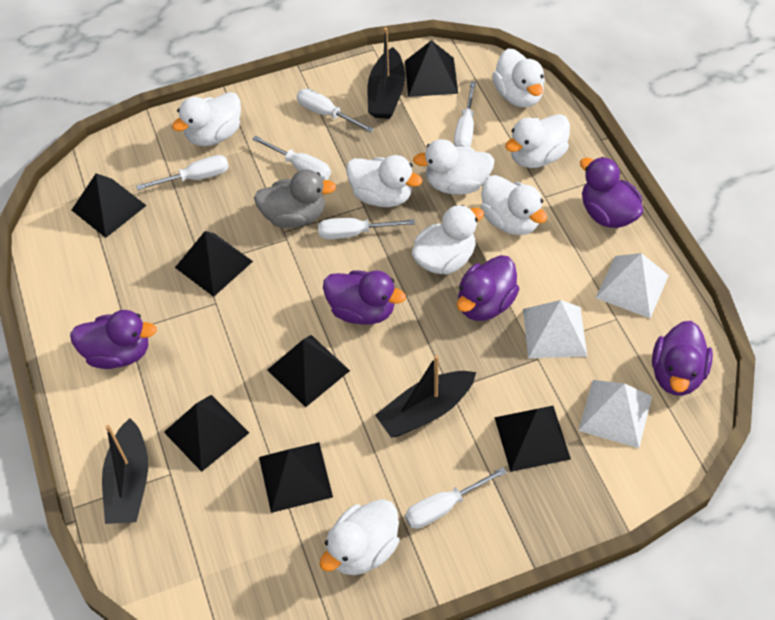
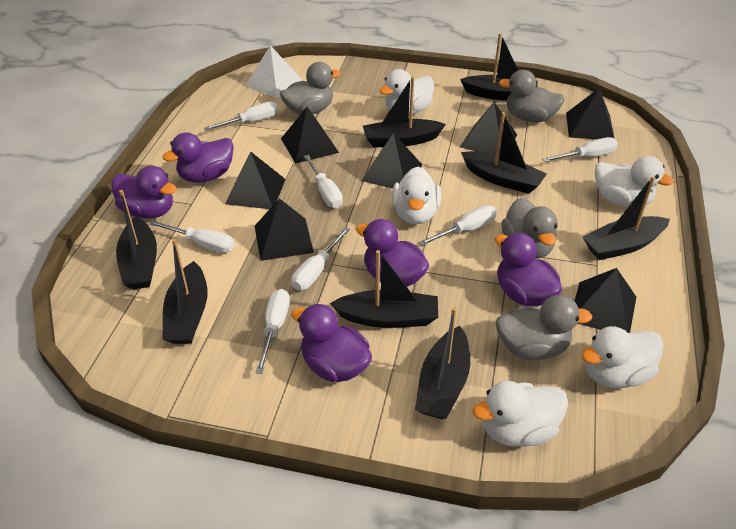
black boat: [102,418,148,524] [368,27,405,119] [375,355,476,438] = 3 -> [116,190,157,290] [162,239,208,344] [330,250,438,328] [363,77,446,147] [415,307,470,419] [460,33,538,100] [461,112,547,194] [583,176,670,260] = 8
grey duck: [254,169,336,228] = 1 -> [280,62,341,115] [496,295,592,360] [499,70,565,122] [501,198,558,259] = 4
white duck: [172,92,241,146] [320,499,399,575] [346,155,422,207] [412,205,484,275] [413,139,495,194] [481,175,547,235] [492,48,545,107] [505,114,570,168] = 8 -> [379,69,434,114] [392,167,441,224] [473,381,568,447] [581,326,664,388] [595,156,674,207] = 5
white pyramid: [523,300,587,358] [578,380,652,448] [596,253,669,318] = 3 -> [245,45,302,98] = 1
white screwdriver: [136,155,229,190] [252,135,331,181] [297,89,374,133] [318,218,415,239] [405,467,507,529] [454,81,476,148] = 6 -> [150,221,234,253] [204,101,278,131] [255,289,290,374] [292,227,350,290] [304,155,343,208] [419,205,497,246] [542,137,618,162] = 7

